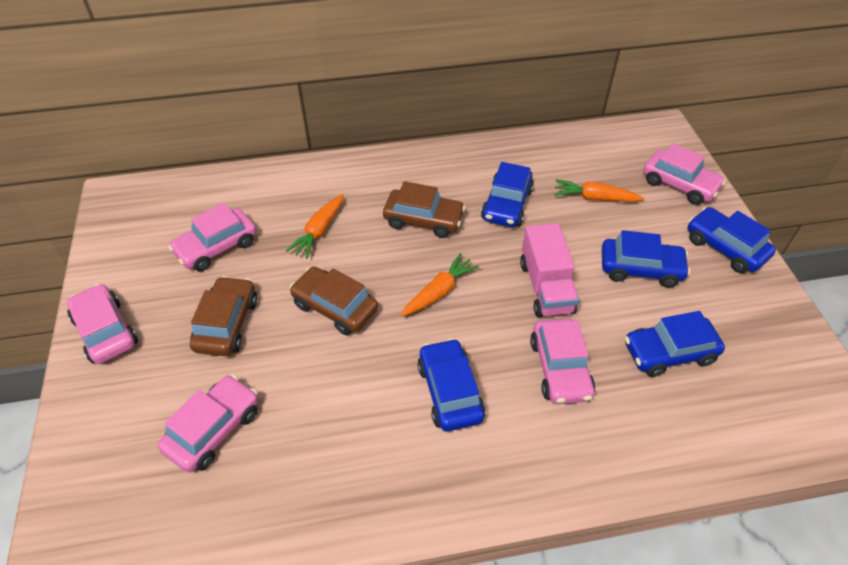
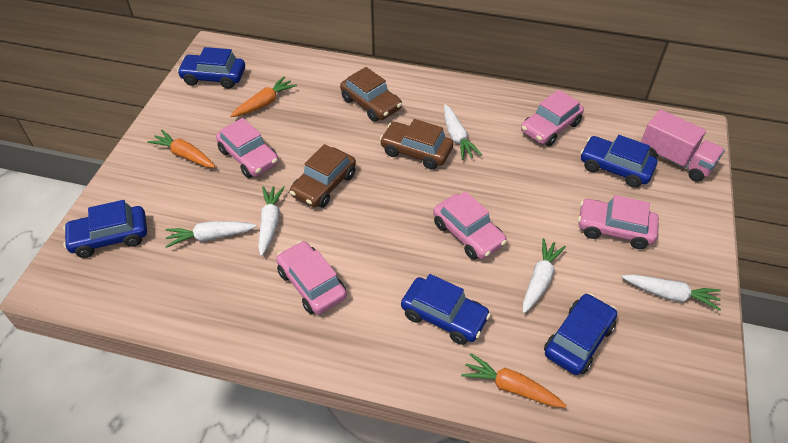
white carrot: none = 0 -> [165,221,257,248] [258,186,285,256] [444,104,482,160] [523,238,566,313] [622,274,721,311] = 5

